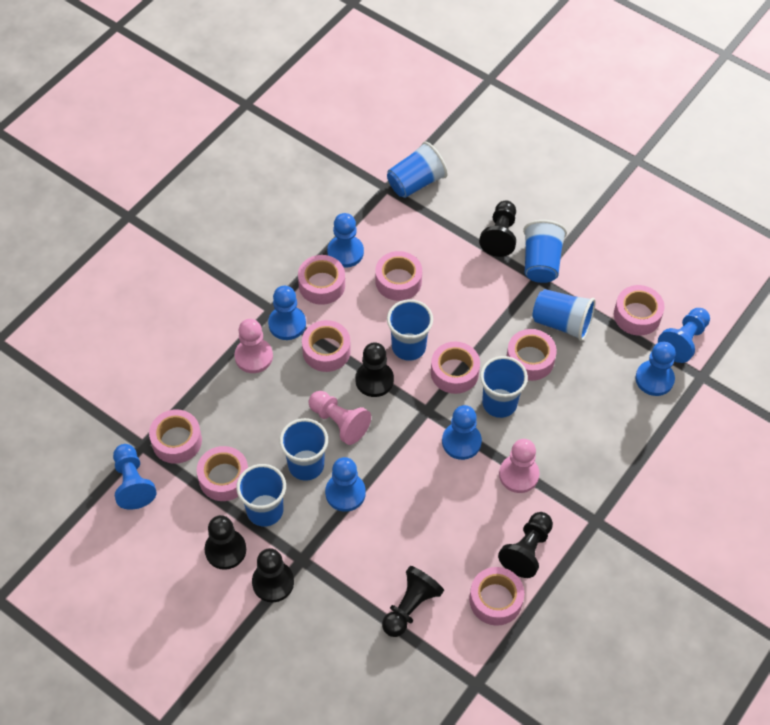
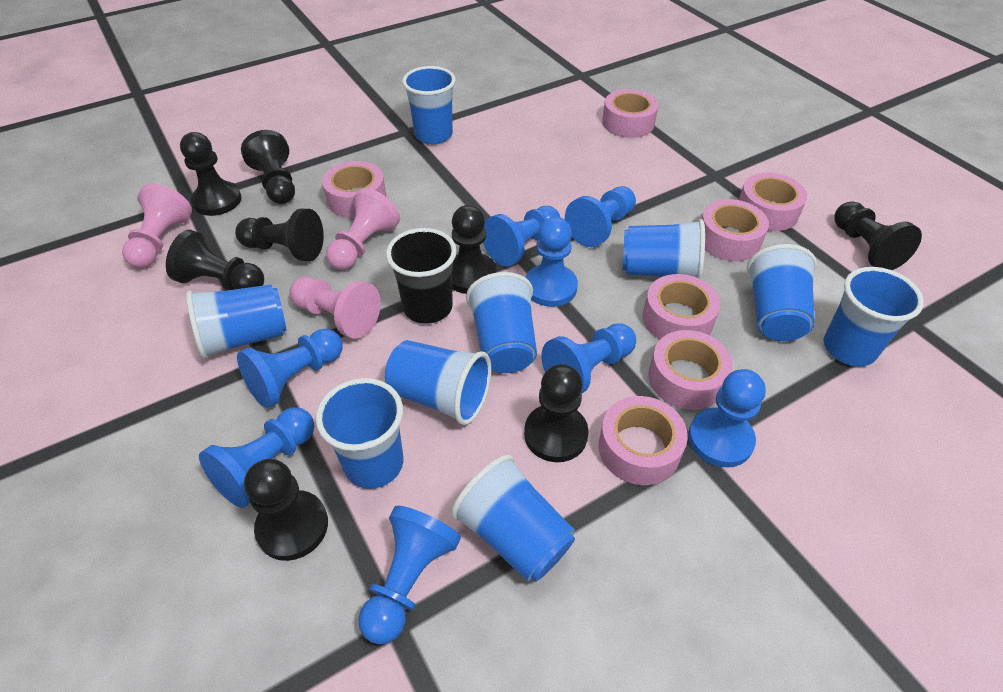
black cup: none = 0 -> [386,228,457,324] = 1
black pawn: [204,515,246,570] [252,548,294,602] [355,343,394,397] [382,566,444,637] [479,201,516,257] [498,512,553,578] = 6 -> [166,230,264,290] [180,132,242,216] [235,209,324,261] [241,130,295,204] [244,459,328,561] [452,205,497,294] [524,364,589,462] [834,201,922,270] = 8
blue cup: [236,464,286,527] [280,418,328,481] [387,141,448,198] [387,299,433,361] [480,356,528,418] [523,220,567,283] [532,289,596,341] = 7 -> [186,284,287,360] [316,378,403,489] [385,340,491,425] [402,66,456,144] [451,455,575,582] [466,272,537,373] [623,219,705,279] [746,244,817,341] [823,267,924,366] = 9
blue pawn: [113,444,157,510] [268,286,306,340] [325,457,366,512] [327,213,364,268] [442,405,482,460] [635,342,676,396] [658,308,710,363] = 7 -> [199,407,315,508] [237,329,343,408] [358,506,461,645] [483,206,561,267] [525,217,578,307] [541,323,636,394] [565,186,636,247] [688,369,766,467] = 8
pink tape: [149,409,202,464] [197,446,248,501] [298,255,345,305] [302,320,351,372] [375,251,422,301] [431,342,480,394] [469,567,524,626] [507,329,557,381] [614,285,665,336] = 9 -> [322,161,387,218] [599,396,688,485] [602,89,658,138] [643,274,720,340] [648,330,733,410] [702,199,769,261] [739,173,807,231] = 7

